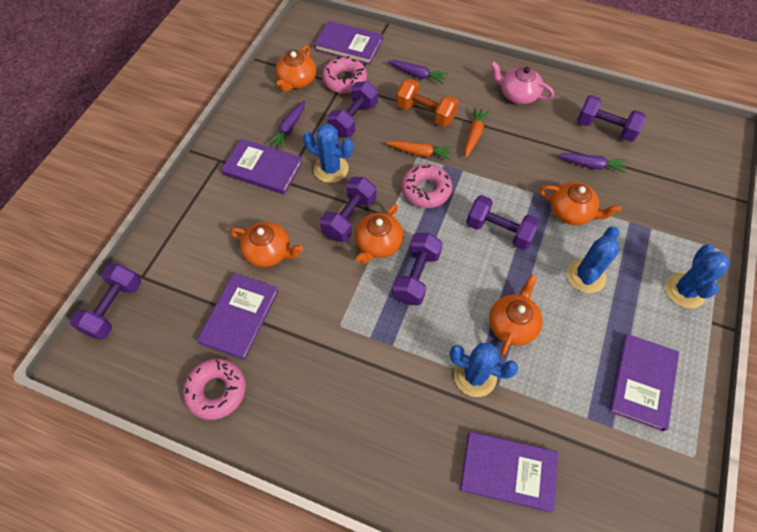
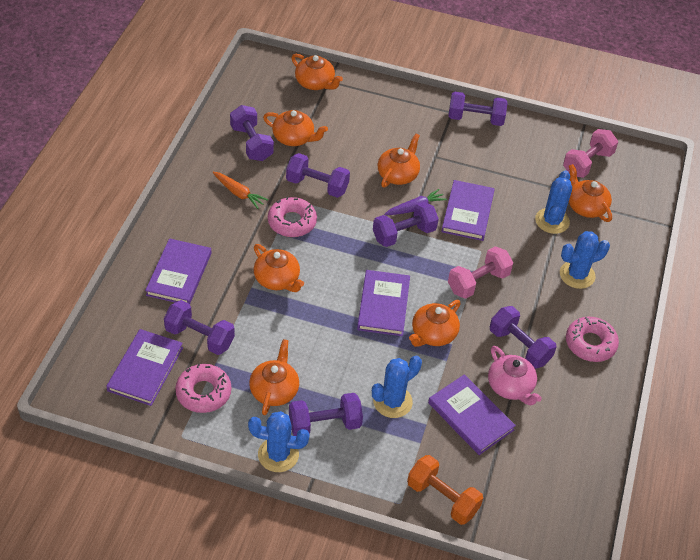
orange carrot: [386,141,453,160] [464,107,490,158] = 2 -> [213,172,268,209] = 1
orange teapot: [230,222,303,267] [275,45,317,92] [355,204,404,264] [489,274,543,355] [539,182,621,225] = 5 -> [249,339,299,415] [254,244,304,292] [263,110,328,146] [292,54,343,90] [378,134,420,188] [409,300,461,347] [569,164,612,222] = 7
pink dumbbell: none = 0 -> [448,247,513,299] [563,129,618,178] = 2
purple carrot: [267,101,305,150] [388,60,448,84] [557,153,627,173] = 3 -> [384,189,447,215] = 1
purple dumbbell: [70,264,141,340] [320,177,376,242] [327,81,378,138] [392,233,443,305] [466,195,540,250] [577,95,646,142] = 6 -> [164,300,235,355] [230,105,274,161] [286,153,350,198] [289,393,363,436] [373,202,439,247] [448,92,508,126] [490,306,556,369] = 7

